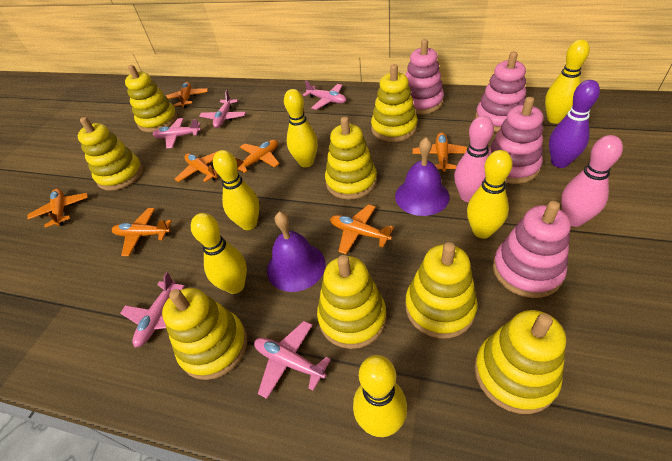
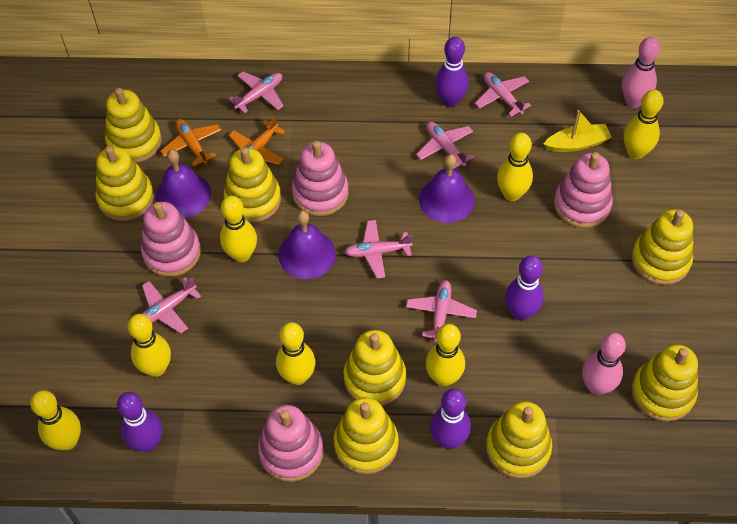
orange plane: [27,188,88,228] [112,208,172,256] [166,82,208,108] [175,151,218,182] [235,140,280,173] [330,204,394,254] [413,132,468,172] = 7 -> [161,119,221,167] [229,115,286,165] = 2
pink plane: [120,272,185,348] [153,118,201,149] [199,90,246,128] [254,321,331,399] [303,81,346,110] = 5 -> [142,277,201,333] [229,71,284,113] [345,220,413,279] [406,280,477,342] [416,121,474,169] [475,72,531,117] = 6
purple bell: [267,212,326,292] [395,137,450,216] = 2 -> [156,149,211,218] [279,210,336,279] [419,154,475,223] = 3
purple bowling pin: [549,80,600,168] = 1 -> [117,392,162,452] [430,389,471,449] [435,37,469,107] [505,256,544,321] = 4
yellow boat: none = 0 -> [544,110,612,152] = 1
yellow bowling pin: [191,213,247,294] [213,150,260,230] [284,89,318,167] [353,355,407,437] [467,150,513,239] [545,39,590,124] = 6 -> [30,390,81,450] [127,314,171,377] [220,196,257,262] [276,322,316,385] [426,324,465,386] [497,133,533,201] [624,90,663,159] = 7

